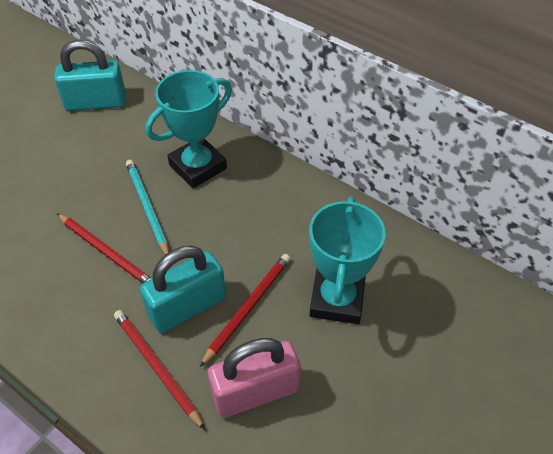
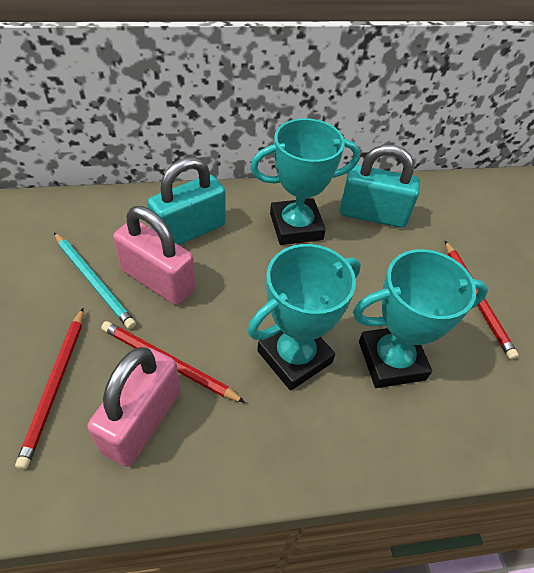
pink padlock: [208,338,301,418] = 1 -> [87,347,181,467] [113,206,195,305] = 2
turquoise trophy: [145,70,232,188] [309,197,386,324] = 2 -> [248,244,361,391] [250,118,360,245] [353,249,488,388] = 3

